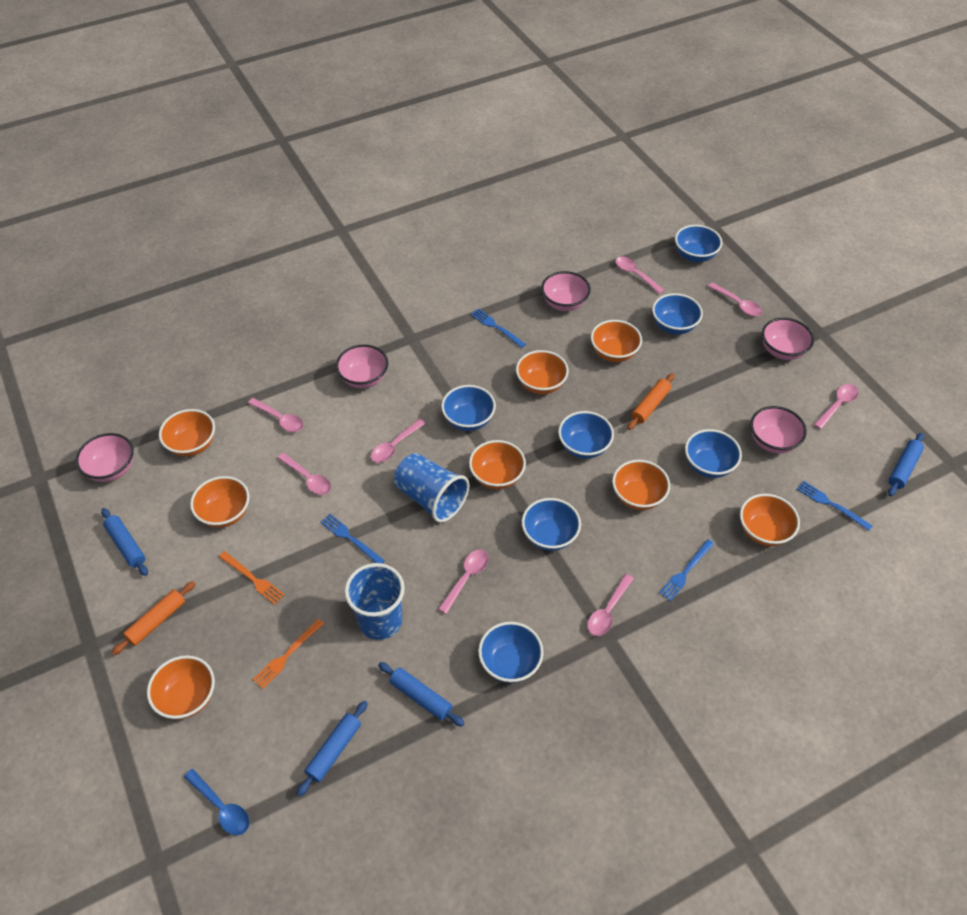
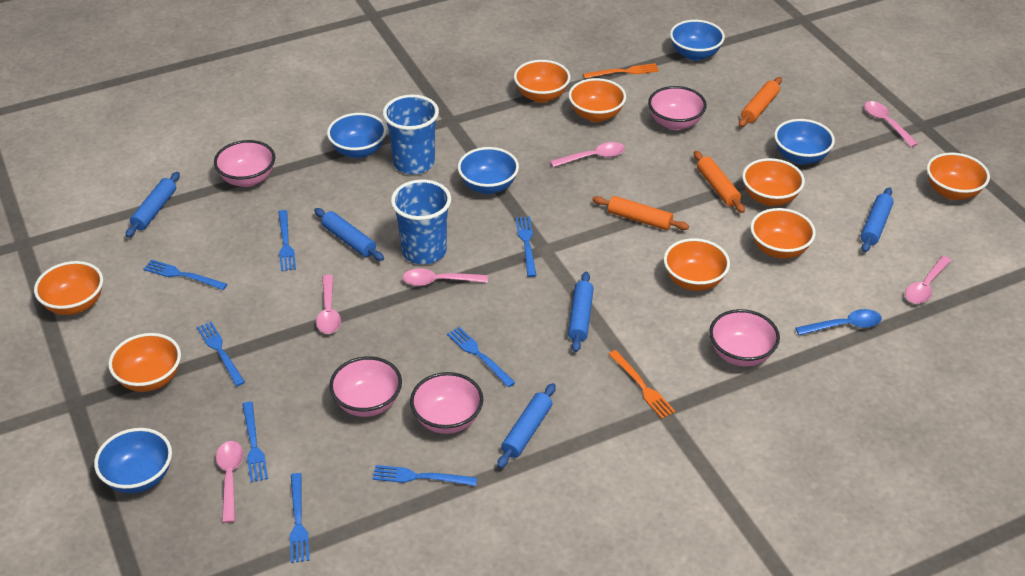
blue bowl: [441,385,496,431] [478,622,544,683] [522,498,581,551] [558,411,614,459] [652,293,703,334] [675,225,722,262] [685,429,742,478] = 7 -> [94,428,172,493] [327,113,387,158] [458,147,519,194] [670,20,725,61] [774,119,835,165] = 5
blue fork: [320,514,385,563] [471,308,526,348] [659,539,714,601] [797,481,872,531] = 4 -> [143,260,227,290] [197,322,245,386] [242,402,268,482] [278,210,296,271] [290,473,309,563] [372,465,477,486] [447,327,516,387] [516,216,537,277] = 8
blue rolling pin: [101,508,148,576] [297,701,368,796] [378,662,465,727] [888,433,924,496] = 4 -> [126,172,180,238] [314,208,384,261] [497,383,556,469] [568,272,594,352] [861,187,894,252] = 5
orange rolling pin: [112,581,195,655] [628,373,674,430] = 2 -> [592,196,689,230] [694,151,745,213] [739,77,782,127] = 3
pink spoon: [248,398,304,432] [277,452,331,495] [371,419,426,463] [438,550,489,614] [587,574,634,636] [615,256,665,294] [708,283,762,316] [814,384,859,429] = 8 -> [216,441,244,523] [316,275,341,334] [403,268,488,286] [550,142,625,167] [864,101,918,147] [905,256,952,304] = 6

